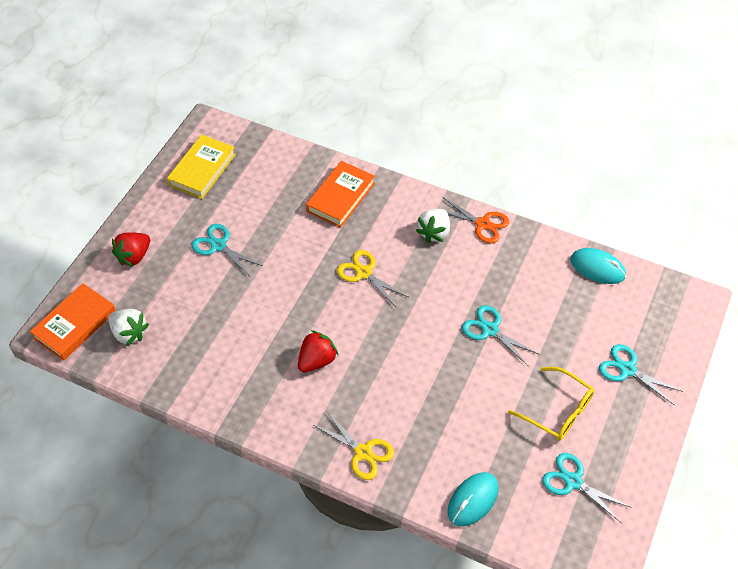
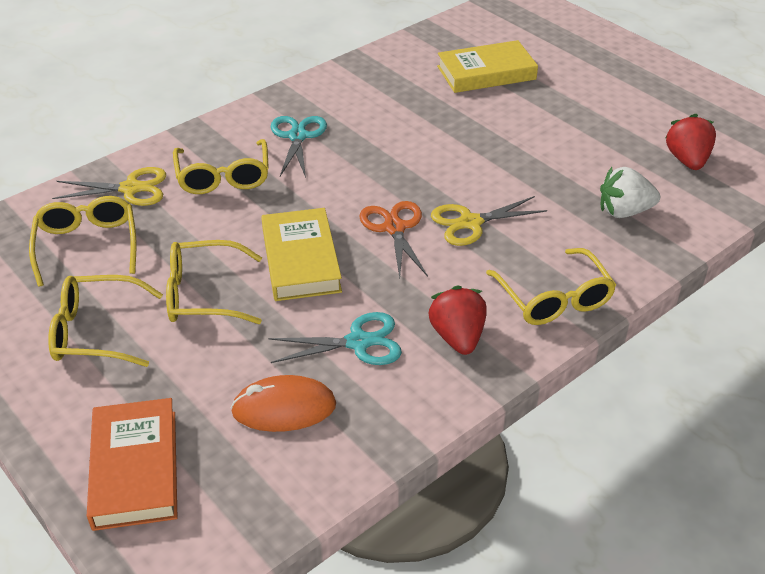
orange book: [30,283,116,361] [306,161,375,228] = 2 -> [87,398,177,531] = 1
orange mouse: none = 0 -> [231,375,336,432] = 1
turquoise mouse: [448,472,499,527] [570,248,626,284] = 2 -> none = 0
turquoise scissors: [191,224,262,275] [462,305,540,367] [542,453,632,523] [599,344,683,405] = 4 -> [268,312,402,365] [271,116,327,178] = 2
white strawberry: [108,309,149,346] [416,209,450,243] = 2 -> [600,167,660,218] = 1
yellow book: [167,134,236,199] = 1 -> [261,208,342,301] [437,40,538,93] = 2
yellow glasses: [508,367,594,441] = 1 -> [29,196,137,287] [48,275,163,367] [166,240,262,324] [173,139,269,194] [486,248,616,325] = 5

